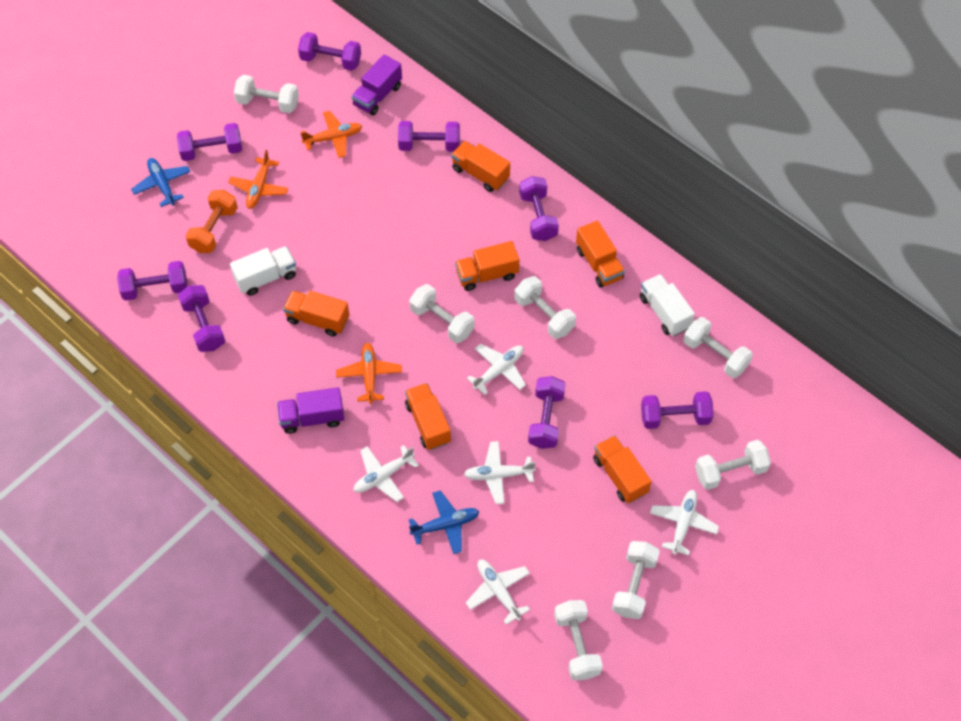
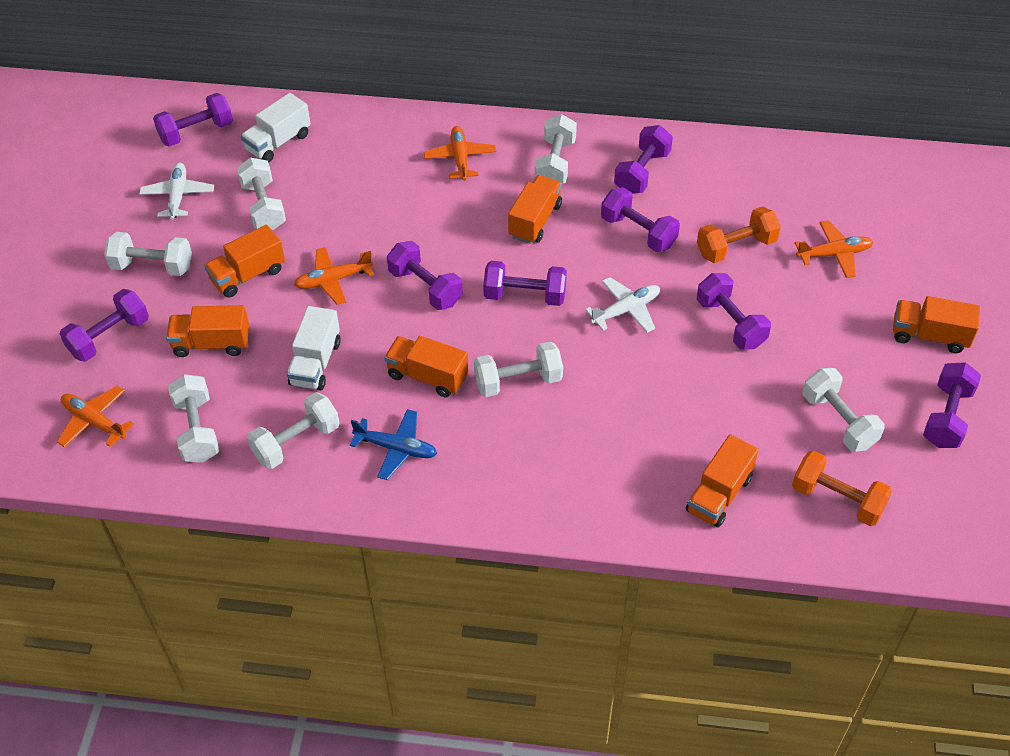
blue plane: [131,158,191,207] [409,491,479,554] = 2 -> [350,409,437,480] = 1
orange dumbbell: [185,190,238,253] = 1 -> [697,206,781,263] [792,450,892,526] = 2
orange plane: [228,150,288,209] [301,111,362,158] [336,343,402,404] = 3 -> [57,386,134,448] [294,247,374,305] [424,126,496,181] [795,220,873,278] = 4
purple truck: [277,387,344,434] [351,54,402,116] = 2 -> none = 0
white plane: [353,445,419,502] [464,441,536,504] [466,560,530,625] [467,344,526,395] [650,490,719,556] = 5 -> [139,163,214,220] [585,277,660,333] = 2

